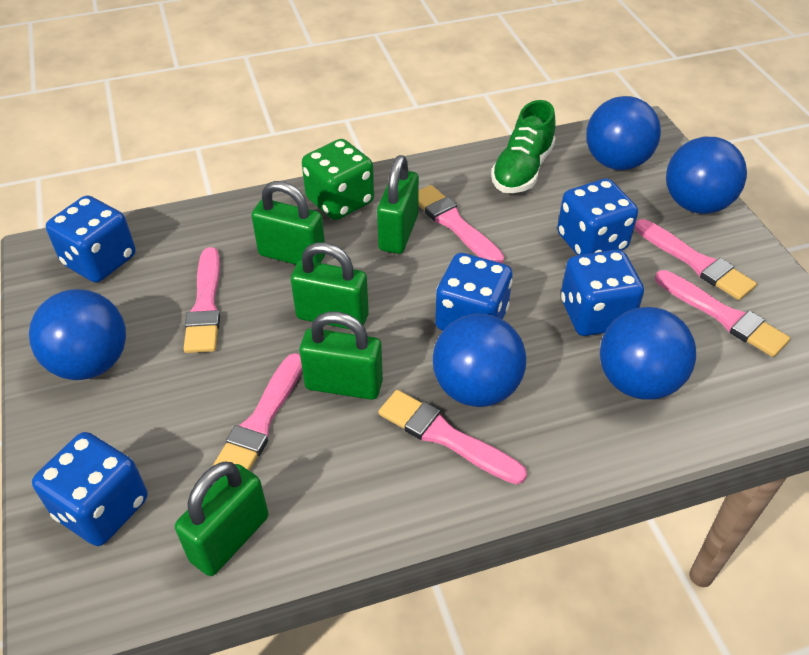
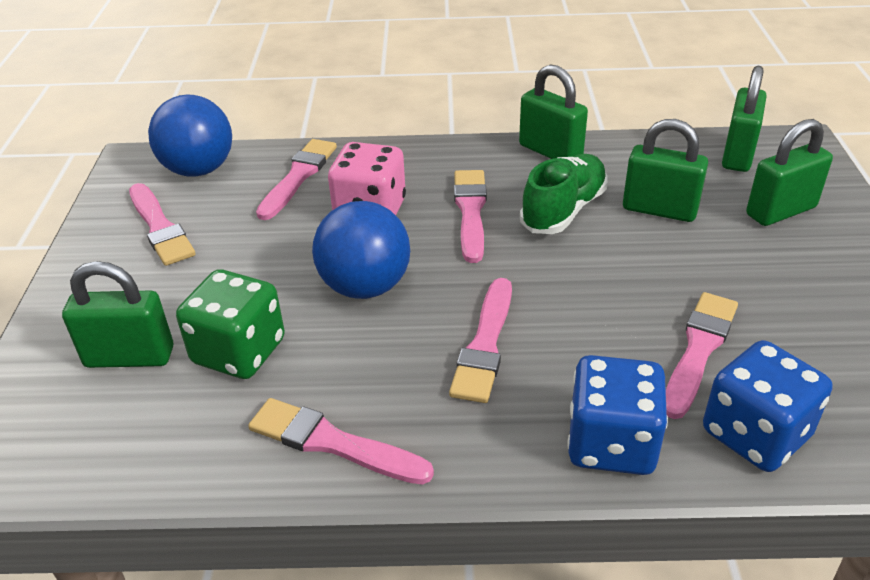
blue ball: [29,289,126,380] [433,314,526,407] [586,96,661,170] [600,307,696,399] [666,137,747,214] = 5 -> [148,95,232,177] [312,201,410,299] = 2
blue dice: [32,432,148,546] [46,195,135,283] [435,253,512,331] [557,178,638,255] [561,250,644,336] = 5 -> [567,355,668,475] [703,340,832,472] = 2
pink dice: none = 0 -> [328,142,406,215] = 1

